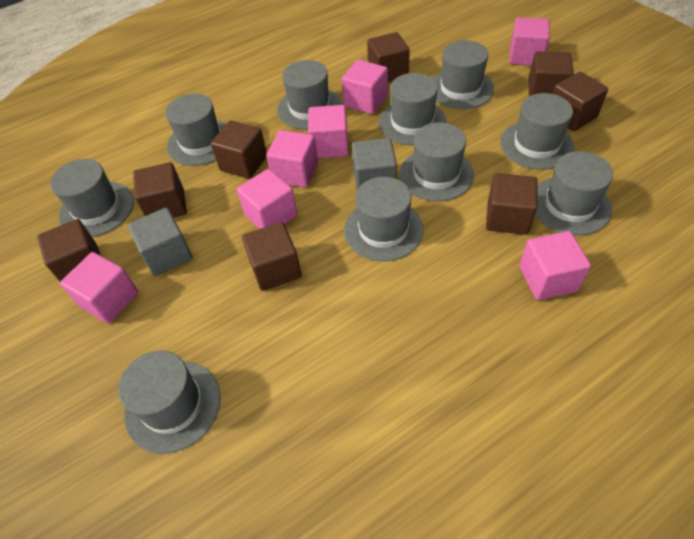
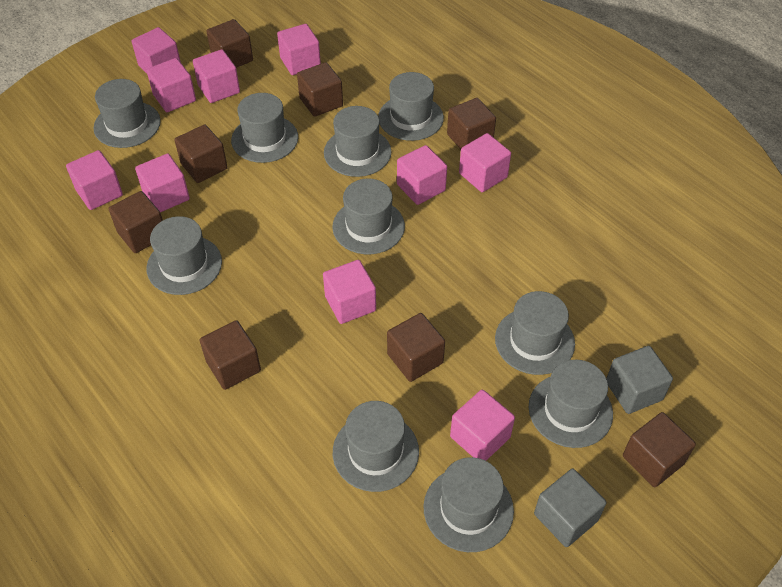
pink cube: [60,252,138,323] [237,169,297,229] [266,130,318,188] [308,105,349,158] [342,60,388,114] [509,17,550,66] [519,231,591,300] = 7 -> [66,150,123,210] [132,27,181,73] [135,153,190,212] [146,58,196,112] [193,49,240,103] [277,24,321,75] [323,260,376,324] [397,145,447,205] [450,389,515,461] [459,133,511,192] = 10

